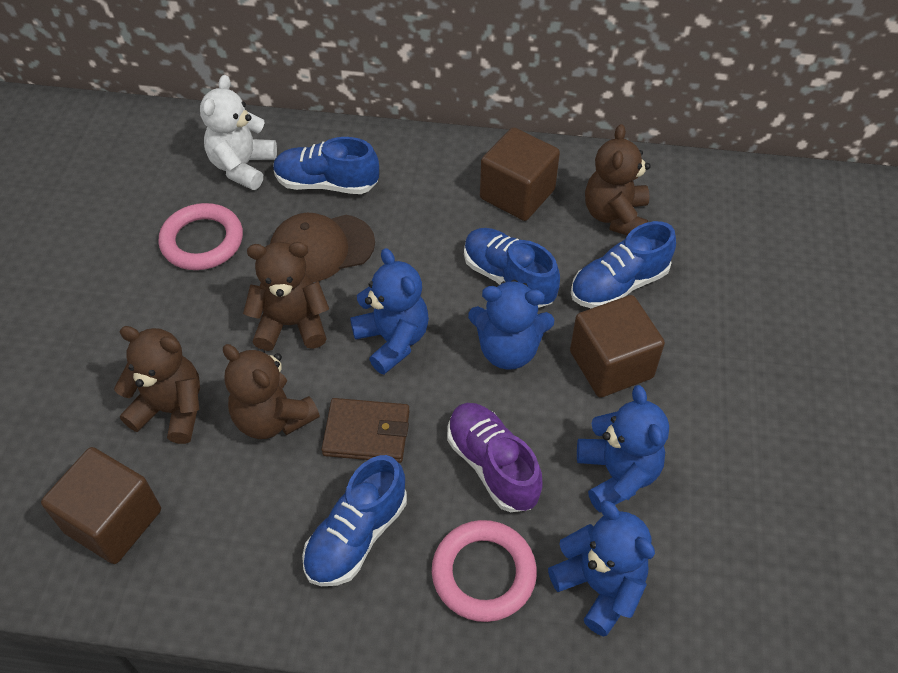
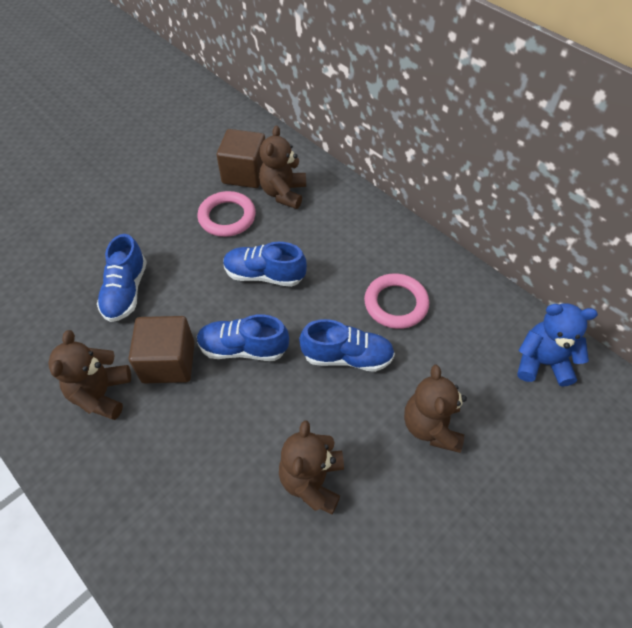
blue teddy bear: [350,248,429,375] [468,280,554,369] [548,500,655,637] [577,385,669,512] = 4 -> [517,303,598,387] = 1
brown cap: [270,213,375,282] = 1 -> none = 0
brown cube: [41,447,161,564] [480,127,560,221] [570,295,665,398] = 3 -> [129,316,195,383] [217,129,265,188] = 2
brown wallet: [322,398,410,463] = 1 -> none = 0
purple shoe: [447,403,543,512] = 1 -> none = 0
white teddy bear: [200,75,277,190] = 1 -> none = 0

